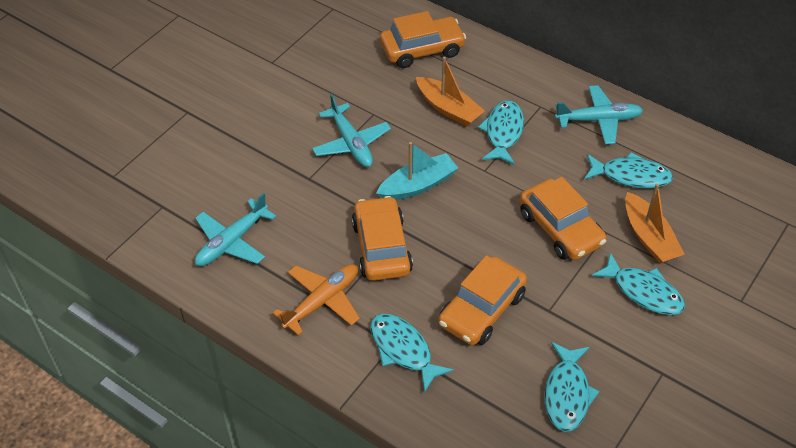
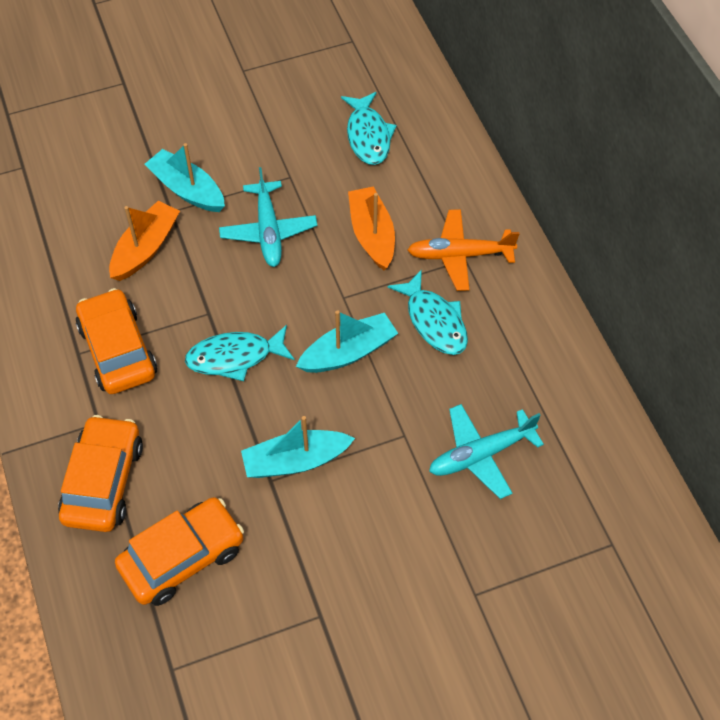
orange car: [352,196,413,281] [380,11,466,68] [438,255,527,345] [520,177,607,260] = 4 -> [58,415,143,532] [76,288,157,394] [115,497,244,606] = 3
turquoise boat: [376,142,458,200] = 1 -> [145,143,225,212] [241,416,355,478] [296,310,398,373] = 3
turquoise fish: [370,314,454,393] [478,101,524,165] [545,342,600,432] [584,152,673,188] [591,252,685,315] = 5 -> [185,325,295,381] [341,92,397,165] [388,269,468,355] = 3
turquoise plane: [195,193,276,266] [312,94,391,167] [555,85,643,144] = 3 -> [219,167,317,267] [429,404,544,499] = 2

